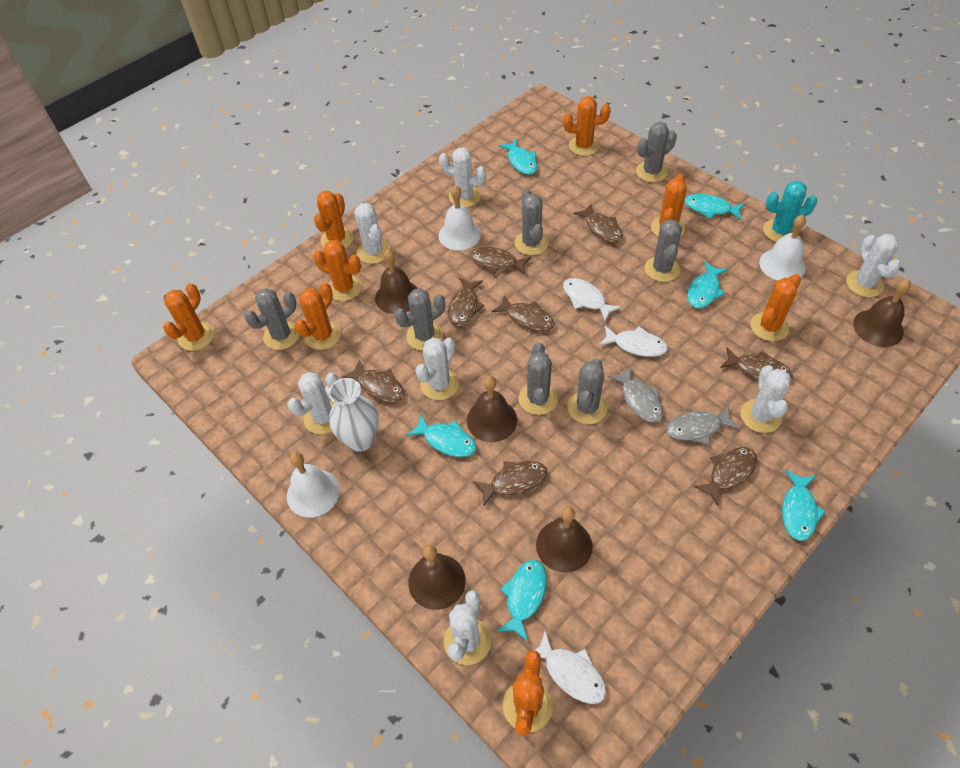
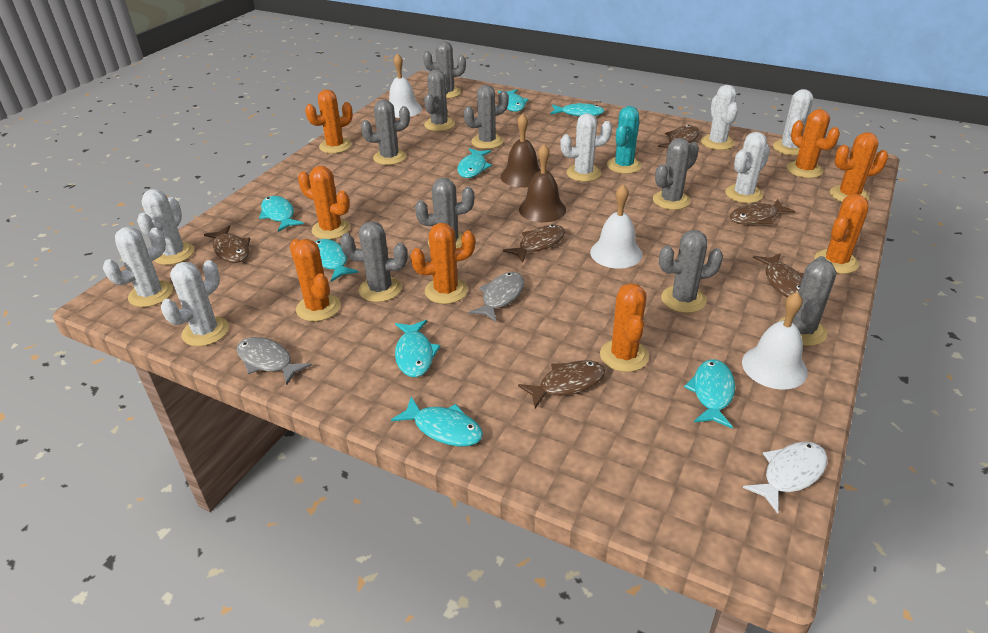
brown bell: [375,249,418,314] [408,545,466,610] [467,376,517,442] [536,506,593,573] [853,279,911,347] = 5 -> [501,113,541,188] [519,144,566,222] = 2
brown fish: [342,359,404,403] [448,278,484,327] [470,247,531,275] [473,461,547,507] [491,295,555,331] [573,204,623,243] [694,447,757,506] [720,347,793,380] = 8 -> [204,226,250,263] [503,225,565,262] [518,360,605,408] [658,125,700,148] [730,199,795,224] [753,253,804,297] = 6
grey cactus: [244,288,299,350] [395,288,445,351] [515,189,549,255] [518,343,558,415] [567,358,607,424] [636,122,677,182] [645,219,682,282] = 7 -> [340,221,407,302] [361,99,410,165] [415,178,474,248] [423,41,466,99] [424,69,455,131] [464,85,509,149] [653,138,699,210] [659,230,723,313] [779,256,837,346] = 9
turquoise fish: [406,414,476,457] [497,560,547,642] [499,139,537,175] [684,194,745,220] [687,261,728,308] [782,470,826,541] = 6 -> [259,196,304,232] [315,239,359,282] [391,397,483,447] [395,320,441,377] [457,148,492,178] [498,89,529,112] [550,103,604,116] [684,359,735,428] = 8
white fish: [525,631,606,704] [563,278,622,321] [599,325,668,357] = 3 -> [743,441,828,514] = 1
white vase: [329,378,379,452] = 1 -> none = 0

